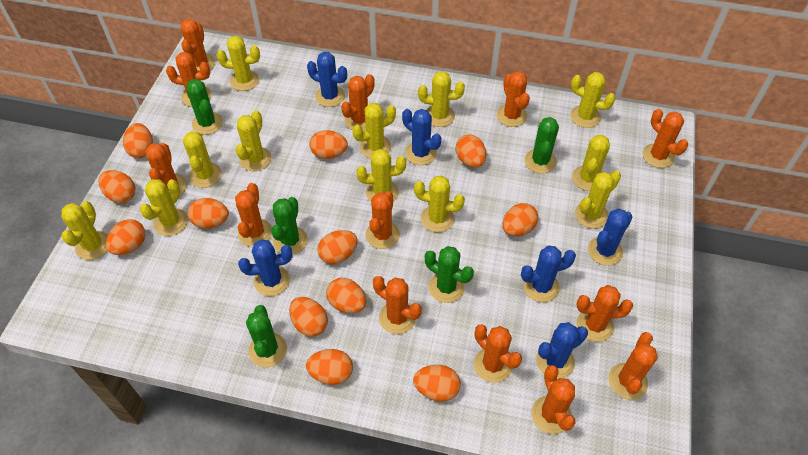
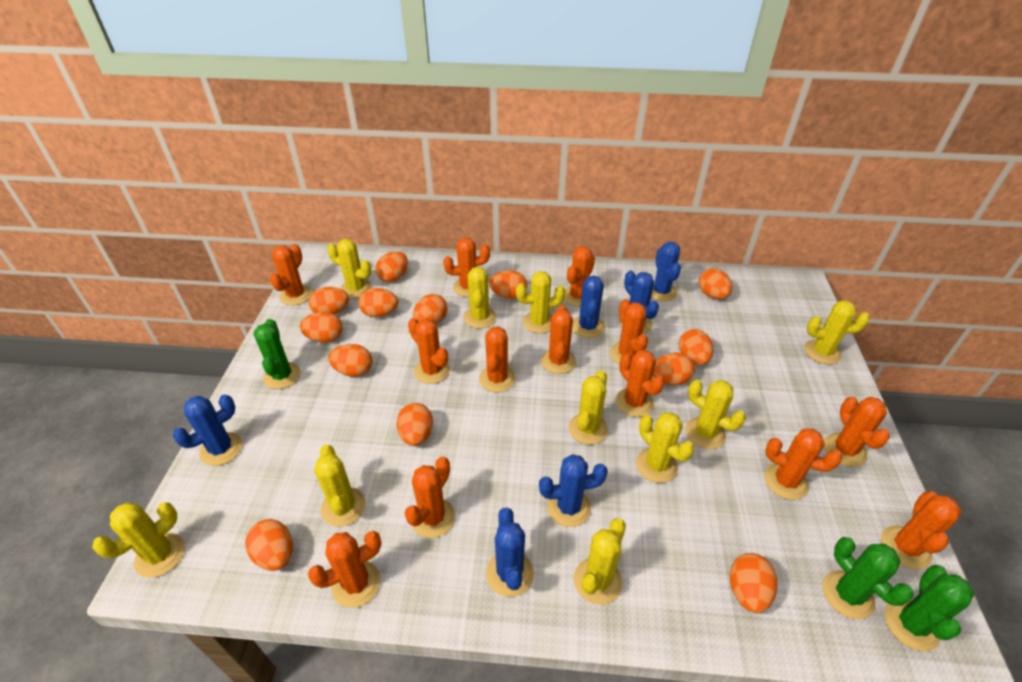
green cactus: [187,79,223,135] [246,305,287,367] [271,197,308,255] [425,246,474,303] [525,117,559,174] = 5 -> [254,319,301,389] [822,537,914,620] [884,565,974,651] = 3
orange egg: [98,170,135,203] [106,219,145,255] [123,123,153,158] [188,198,229,228] [289,297,328,337] [306,349,353,385] [310,130,348,159] [318,230,358,264] [326,278,366,313] [413,365,461,402] [456,134,486,168] [502,203,538,236] = 12 -> [245,519,293,571] [300,312,342,343] [309,287,349,315] [328,344,372,377] [359,288,398,317] [375,251,408,282] [397,403,433,446] [413,294,448,324] [489,270,527,299] [653,352,695,386] [679,329,713,365] [698,268,732,299] [730,553,778,613] = 13
yellow cactus: [61,201,108,260] [140,179,188,236] [183,131,222,188] [216,36,260,91] [236,110,271,171] [352,103,396,158] [356,149,406,202] [414,175,465,232] [418,71,465,127] [570,72,616,128] [572,135,610,191] [575,170,621,229] = 12 -> [92,502,185,578] [314,445,366,527] [327,239,372,299] [463,267,496,329] [516,271,565,333] [569,370,608,445] [574,518,626,605] [636,412,694,483] [685,380,746,449] [804,300,870,365] = 10

